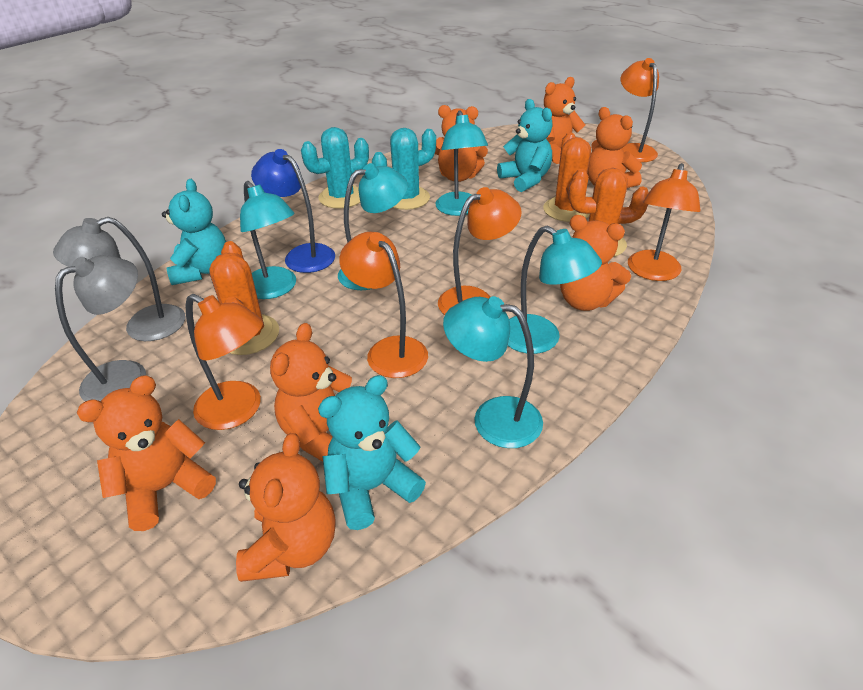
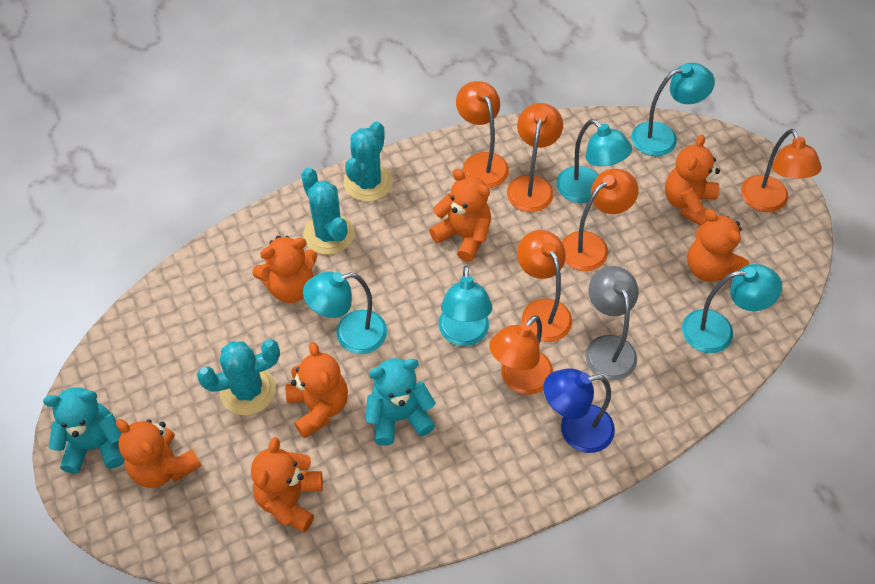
grey lamp: [53,217,186,341] [55,255,146,401] = 2 -> [585,266,639,381] = 1
orange cactus: [209,241,279,355] [543,132,591,222] [569,168,649,257] = 3 -> none = 0
orange lamp: [185,294,263,430] [339,232,428,378] [438,187,522,315] [621,58,659,162] [628,163,701,281] = 5 -> [456,81,509,188] [489,315,553,395] [507,103,563,212] [517,230,572,342] [562,169,639,271] [741,129,822,212] = 6
turquoise cactus: [301,127,369,209] [372,128,436,210] = 2 -> [197,339,280,415] [301,168,354,255] [344,121,393,202] = 3
turquoise teddy bear: [162,179,226,285] [318,375,426,530] [497,99,553,192] = 3 -> [43,388,124,474] [365,358,436,446] = 2

